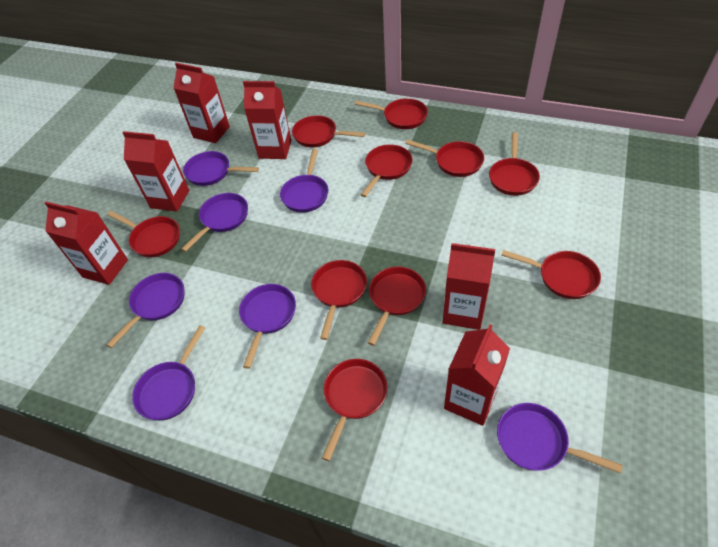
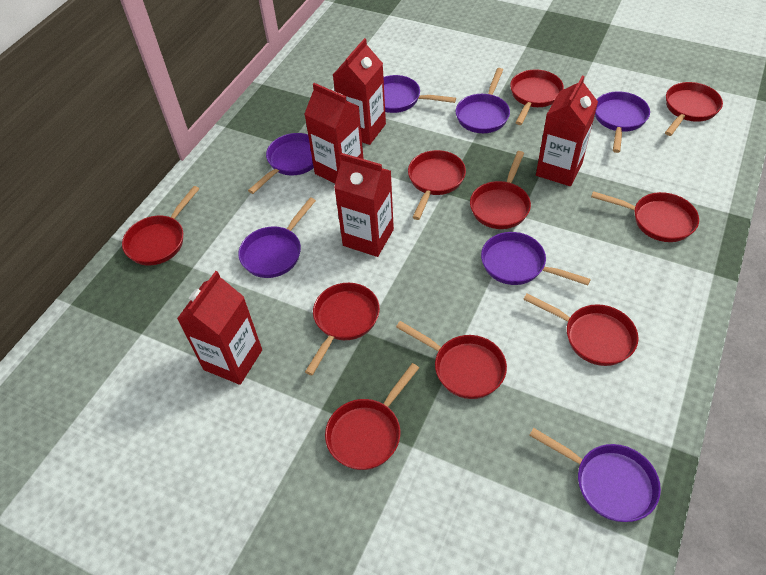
red carton: [45,202,128,285] [122,131,189,211] [173,63,230,143] [243,81,291,159] [442,243,495,330] [444,324,510,426] = 6 -> [177,271,262,385] [304,83,364,184] [333,38,386,145] [334,153,394,257] [536,75,598,186] = 5

